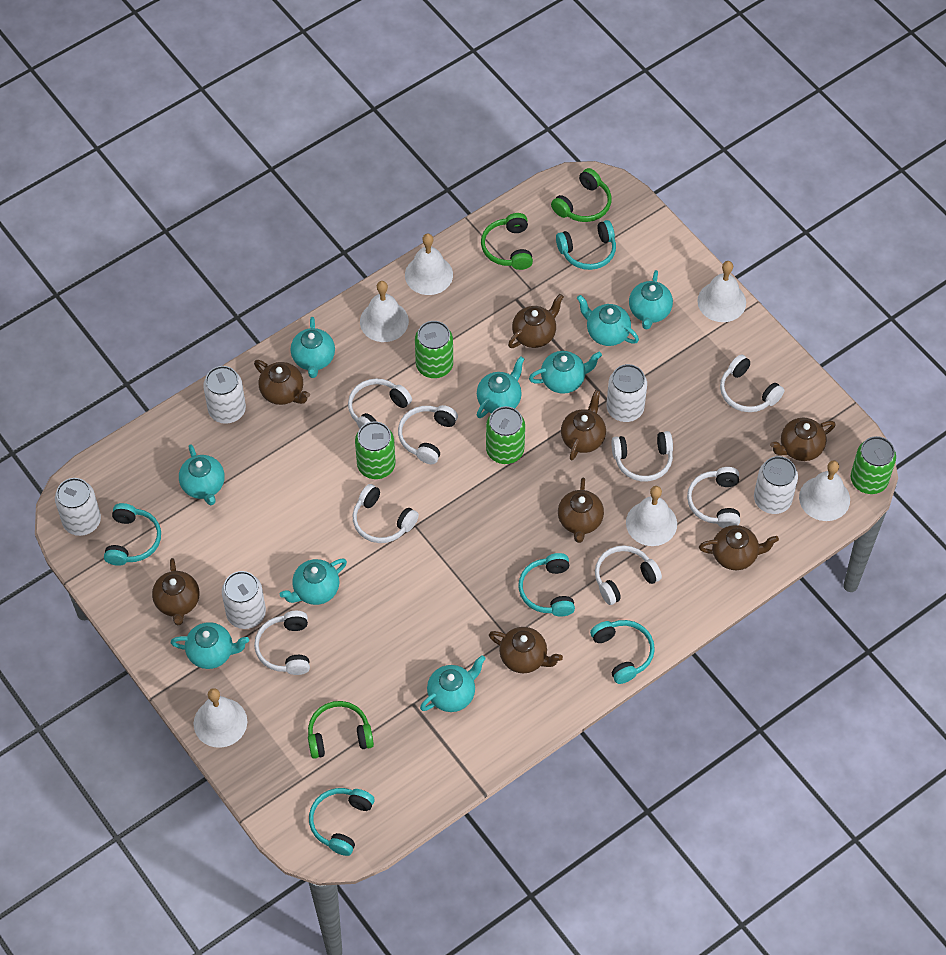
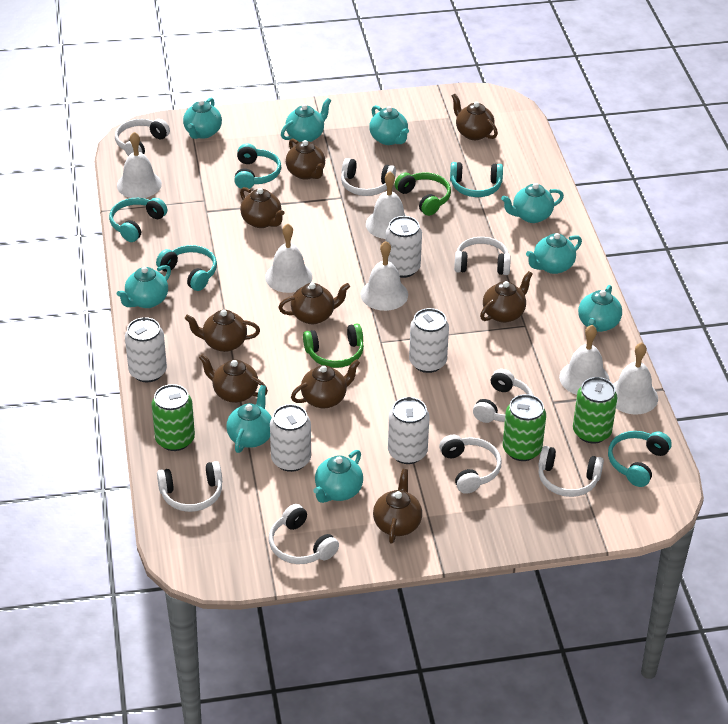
brown teapot: [152,558,199,625] [254,360,310,405] [489,627,563,674] [508,294,564,348] [558,477,604,543] [561,390,606,460] [699,525,779,570] [770,418,835,461] = 8 -> [185,310,260,352] [199,354,268,403] [240,187,285,228] [278,283,350,324] [286,138,325,180] [291,359,360,408] [373,469,422,544] [452,94,498,140] [480,271,533,323] = 9
green can: [355,421,396,479] [415,321,453,378] [486,406,525,464] [850,436,896,494] = 4 -> [152,384,195,451] [503,394,546,461] [573,377,618,444] = 3
green headphones: [308,701,374,759] [481,213,533,270] [551,168,612,222] = 3 -> [303,324,364,368] [395,172,451,216] = 2

